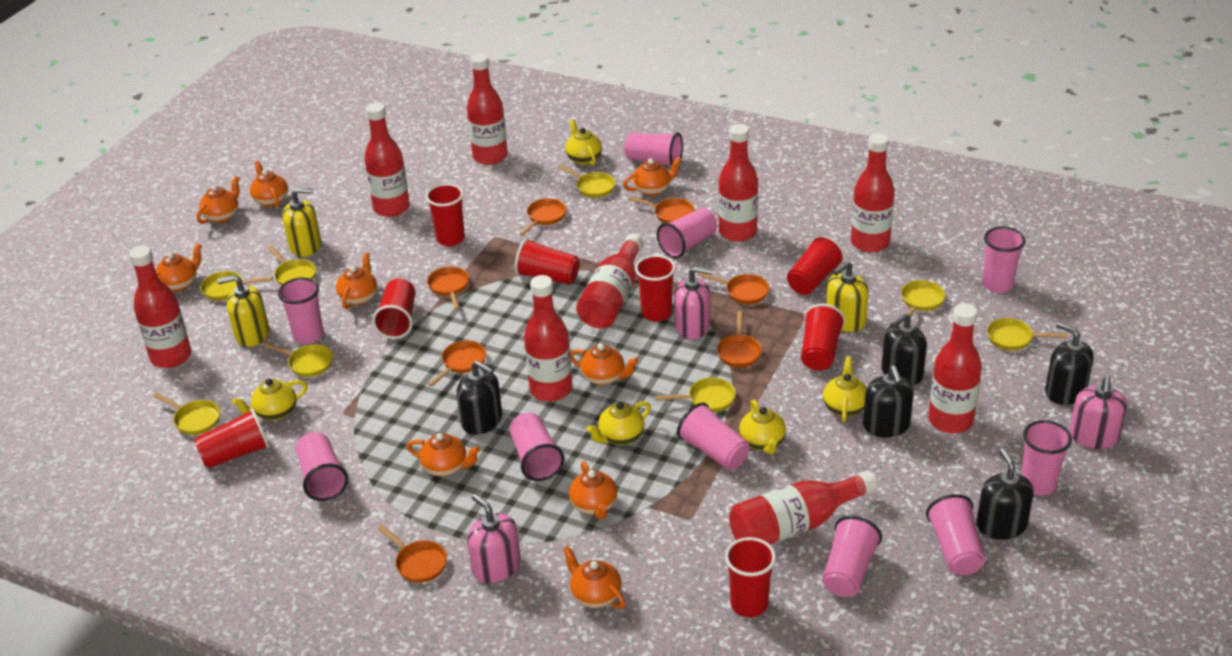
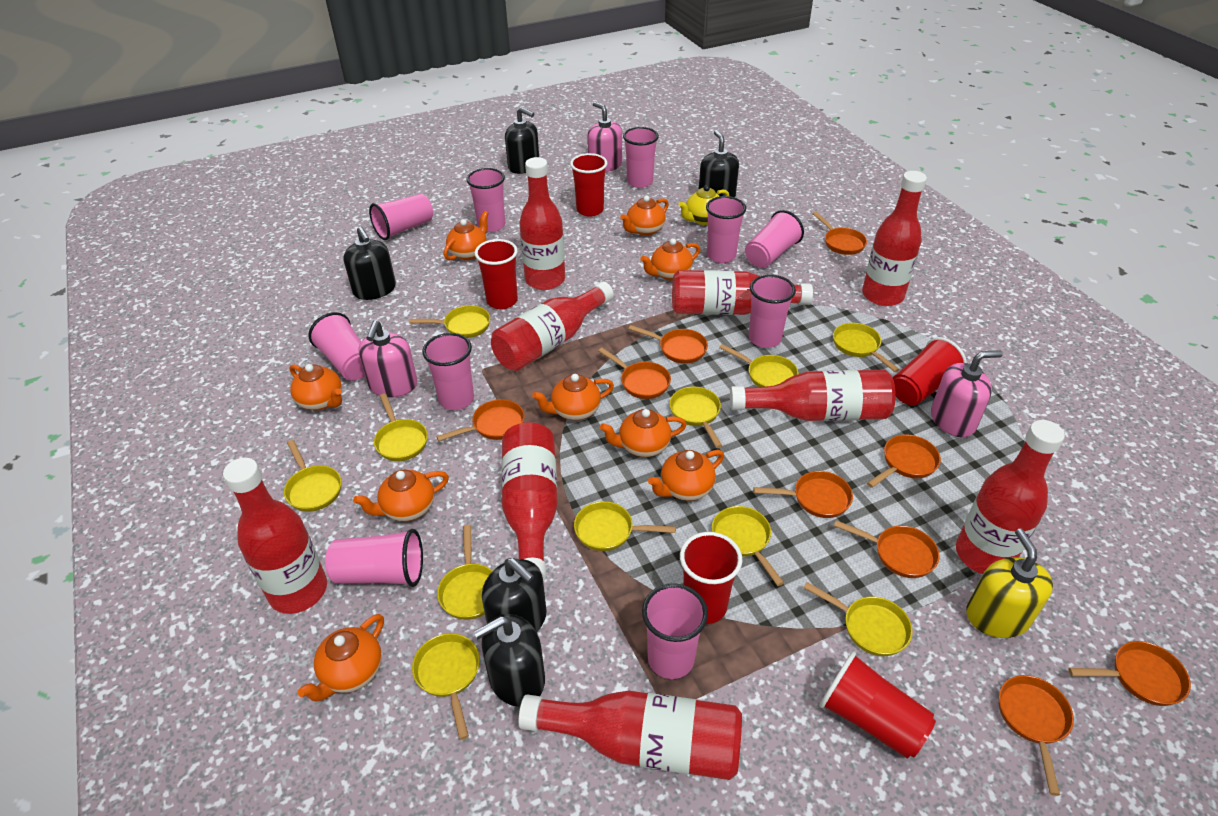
orange pan: [377,524,447,583] [427,267,469,310] [428,340,486,387] [520,198,567,236] [628,196,695,223] [698,273,770,304] [717,311,762,368] = 7 -> [436,399,525,441] [598,348,671,399] [629,325,708,364] [753,471,853,518] [812,211,867,255] [834,520,940,578] [867,435,941,488] [999,675,1074,796] [1068,641,1191,706] = 9
red cup: [194,408,270,468] [372,279,416,339] [426,184,465,246] [515,238,580,285] [635,255,676,322] [725,537,776,617] [787,235,845,295] [801,304,845,371] = 8 -> [475,239,518,309] [570,153,607,217] [680,532,743,624] [819,652,936,759] [893,337,967,406] = 5
yellow pan: [153,392,220,435] [200,271,273,300] [262,342,333,377] [267,246,316,286] [558,164,615,198] [655,377,736,412] [901,280,945,322] [987,318,1068,350] = 8 -> [284,440,341,512] [374,393,428,461] [409,305,490,338] [412,633,480,740] [437,525,492,620] [574,501,676,551] [669,387,722,448] [712,506,784,586] [719,344,798,387] [803,582,913,656] [833,323,900,372] = 11
yellow soap dispenser: [217,275,269,347] [282,188,321,257] [826,261,869,332] = 3 -> [966,528,1053,638] = 1
yellow teapot: [232,378,308,421] [565,120,602,165] [587,401,651,445] [739,399,786,455] [823,357,867,422] = 5 -> [678,185,729,225] = 1

